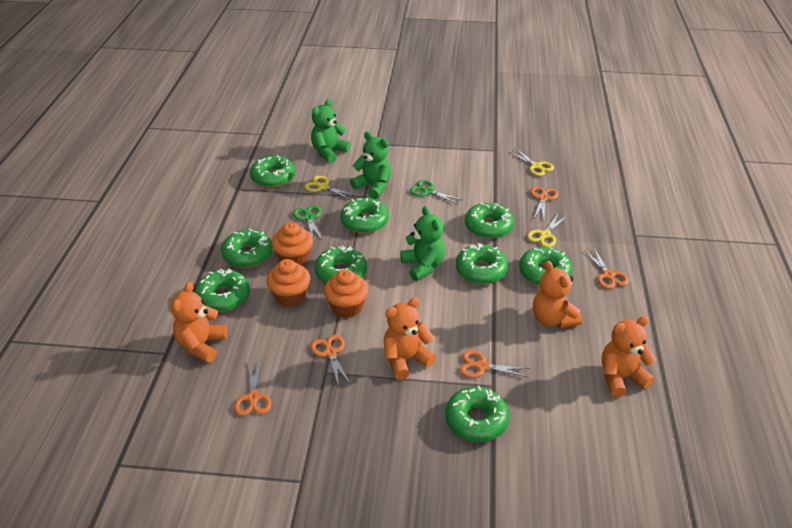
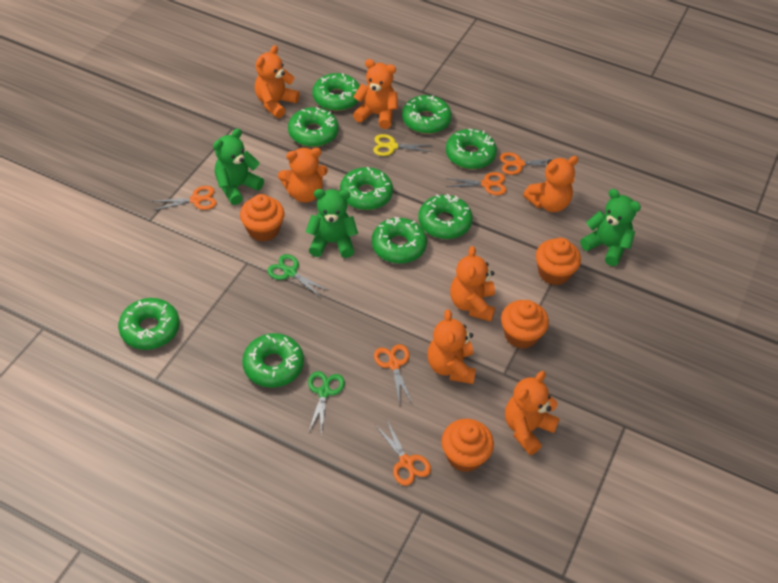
orange cupcake: [267,259,310,307] [272,222,313,266] [324,269,368,318] = 3 -> [240,194,285,242] [442,419,494,472] [501,300,549,349] [536,238,581,285] = 4
orange teddy bear: [171,282,227,363] [383,297,436,380] [533,261,582,328] [602,316,656,397] = 4 -> [255,45,300,118] [278,148,328,203] [353,59,398,129] [427,309,476,384] [450,246,495,322] [505,371,560,455] [523,156,578,212] = 7
yellow scissors: [305,176,356,200] [509,148,554,176] [527,214,567,247] = 3 -> [373,134,432,156] = 1

